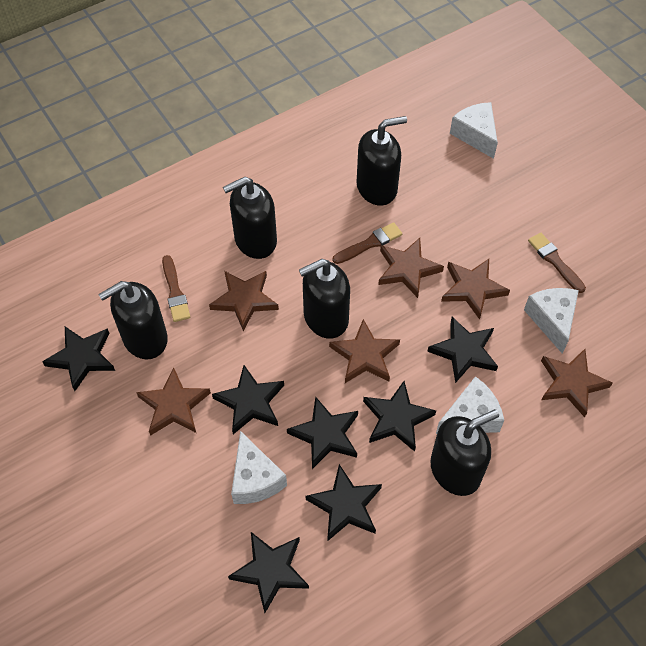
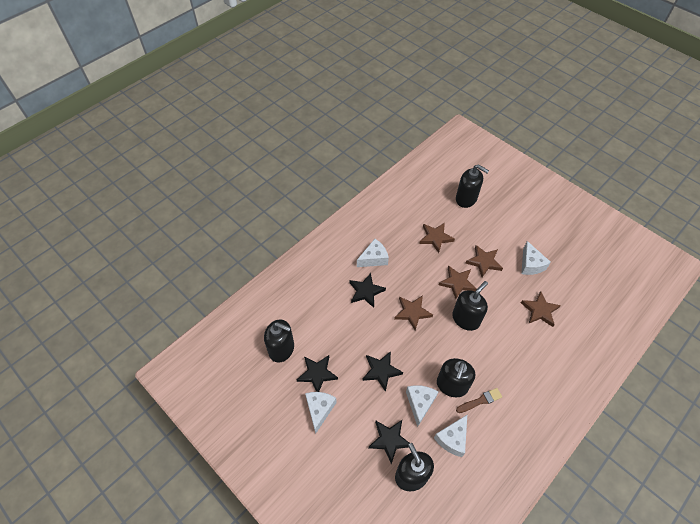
black star: [42,327,115,391] [212,365,284,434] [228,532,309,613] [287,396,358,469] [306,464,382,541] [363,381,436,452] [427,317,498,383] = 7 -> [296,355,338,392] [349,273,386,308] [362,351,403,392] [368,420,410,464] = 4
brown brush: [162,255,190,322] [333,223,402,264] [528,233,586,293] = 3 -> [456,388,502,413] = 1
brown star: [136,367,211,436] [209,271,279,331] [329,319,400,383] [378,238,444,298] [441,259,510,320] [541,349,613,417] = 6 -> [394,295,433,330] [419,223,455,253] [439,265,477,299] [466,245,503,277] [521,291,561,327] = 5
white cheese: [231,431,287,504] [436,376,504,434] [450,102,498,159] [524,288,579,354] = 4 -> [305,392,337,433] [357,239,389,267] [406,385,438,427] [434,415,467,457] [521,241,551,275] = 5

